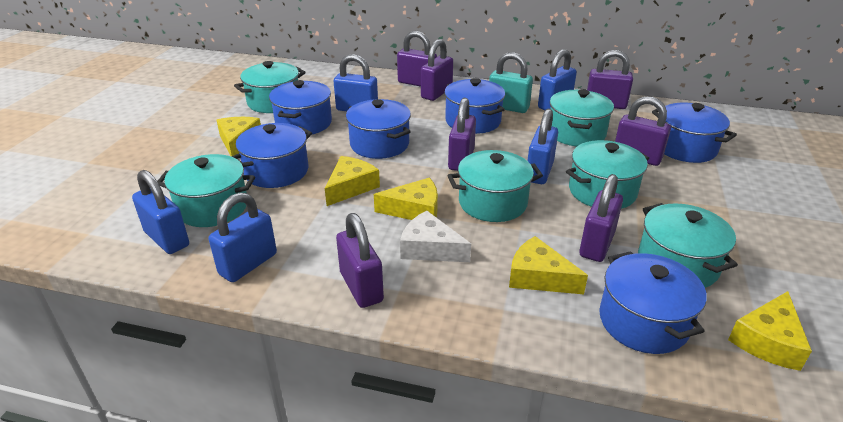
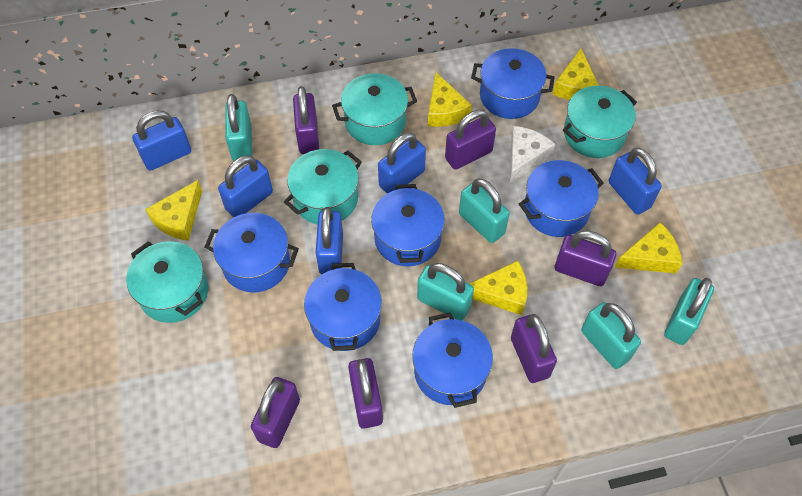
purple padlock: [336,213,384,308] [397,31,437,87] [421,39,453,101] [448,98,476,171] [579,174,623,262] [587,50,633,109] [615,96,671,166] = 7 -> [251,377,300,448] [293,86,319,154] [348,358,383,429] [445,110,496,170] [511,314,557,383] [555,231,616,286] = 6
turquoise padlock: [489,52,533,113] = 1 -> [225,94,252,161] [417,263,474,321] [459,178,510,243] [581,302,641,369] [664,278,714,345] = 5
turquoise pot: [157,154,255,227] [234,61,306,113] [447,150,543,222] [550,89,614,146] [566,140,649,209] [638,203,738,288] = 6 -> [126,241,208,323] [284,149,362,225] [332,74,417,145] [563,86,637,158] = 4

